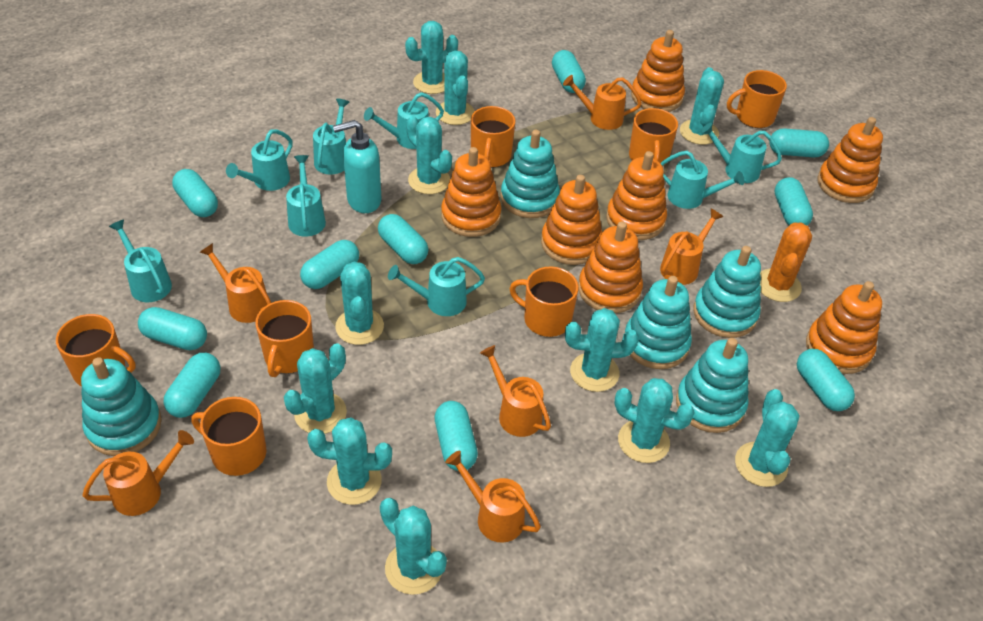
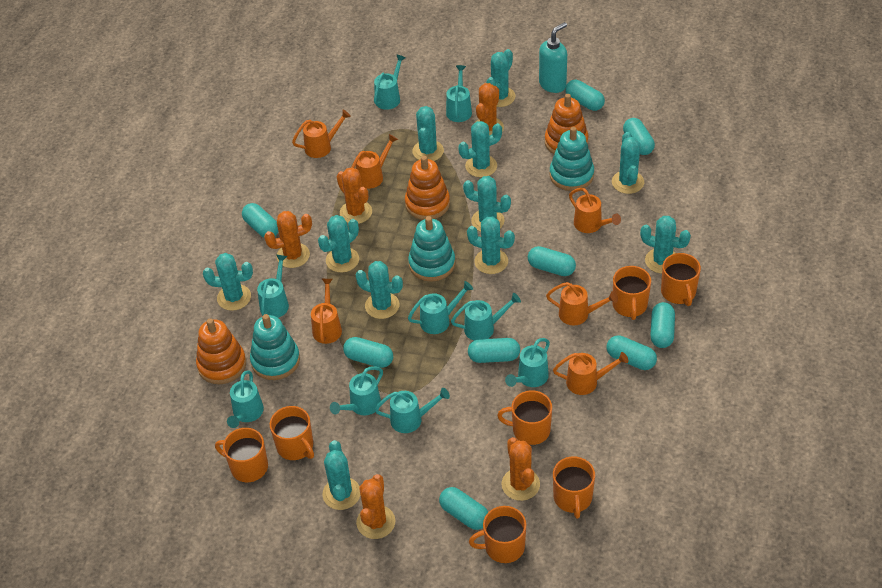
orange cactus: [760,223,812,302] = 1 -> [264,211,312,268] [337,167,372,224] [356,474,395,539] [475,83,504,135] [501,437,540,501] = 5
orange stacking toy: [441,147,501,237] [541,175,602,265] [578,221,643,313] [606,151,667,240] [631,30,685,112] [806,281,882,374] [818,117,883,203] = 7 -> [196,318,246,384] [405,156,450,220] [545,94,589,155] = 3
turquoise capsule: [138,307,207,350] [164,353,220,418] [172,169,218,217] [300,240,359,289] [378,214,429,264] [435,401,478,471] [552,50,586,93] [769,128,829,158] [774,177,813,225] [797,349,855,411] = 10 -> [242,203,278,238] [343,337,393,368] [439,487,488,530] [468,338,520,363] [528,246,576,276] [565,80,605,111] [607,335,657,370] [623,118,655,155] [650,302,675,348] = 9
turquoise stacking toy: [81,357,161,456] [501,130,560,218] [624,276,692,369] [676,338,748,433] [693,246,761,338] = 5 -> [250,314,300,380] [408,216,455,282] [549,127,594,191] = 3
turquoise watering can: [109,219,172,303] [226,129,293,191] [286,155,326,237] [313,99,349,175] [364,92,444,149] [388,257,485,316] [661,151,744,209] [701,122,782,183] = 8 -> [227,370,264,428] [257,254,289,318] [330,366,383,415] [374,54,406,110] [375,388,450,433] [408,281,473,334] [446,65,472,122] [451,293,521,341] [505,338,550,387] = 9

